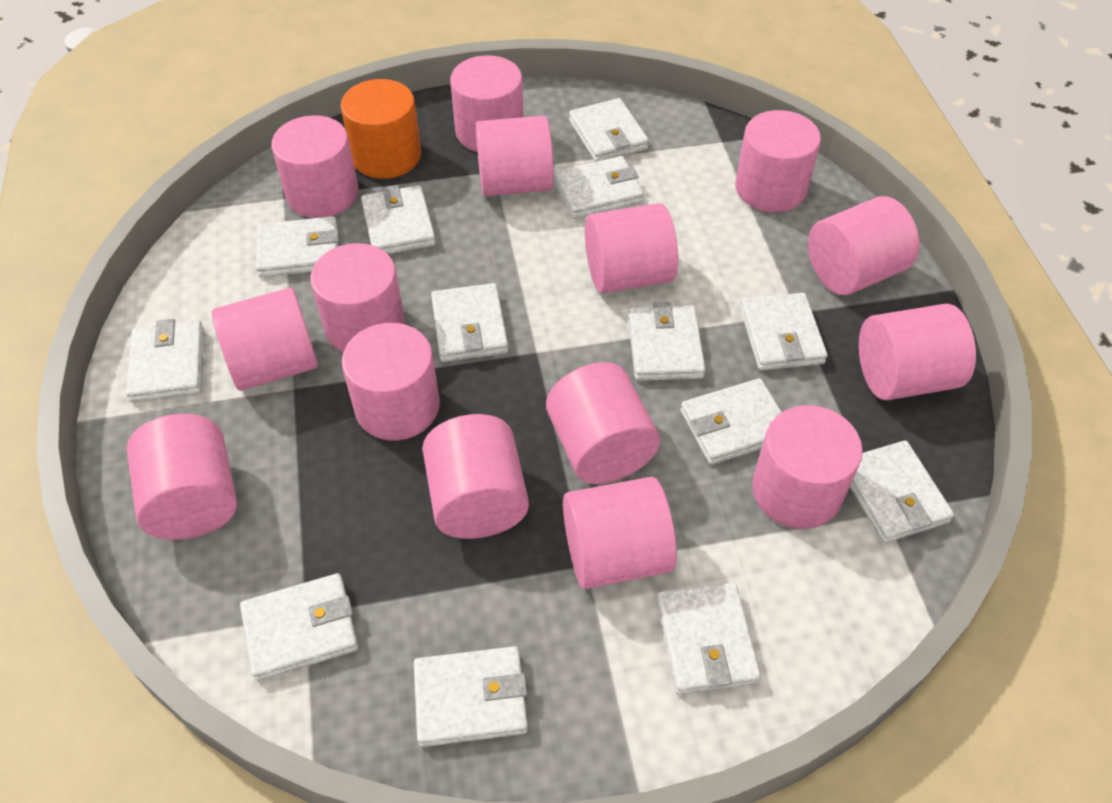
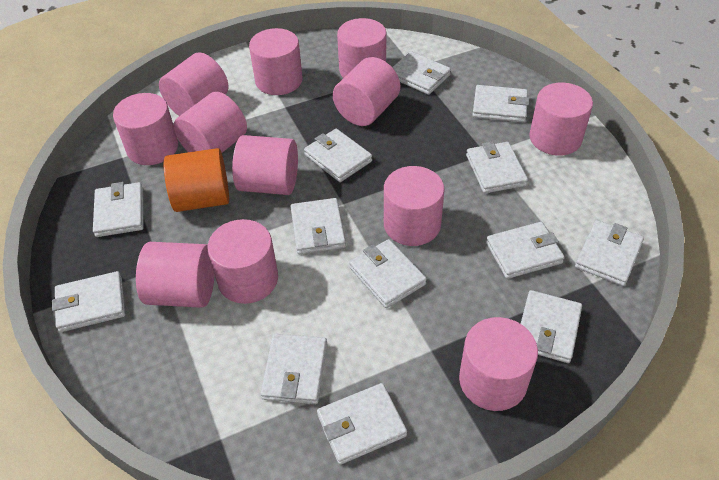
pink cylinder: [126,414,237,540] [212,287,318,391] [271,115,358,218] [310,243,405,352] [342,323,440,441] [422,414,529,539] [450,55,523,152] [475,116,554,196] [546,362,660,484] [563,477,677,589] [585,203,678,294] [735,110,821,212] [752,405,863,529] [808,196,919,295] [859,303,976,400] = 15 -> [113,93,178,165] [136,242,215,308] [159,52,228,116] [174,92,247,153] [207,219,278,304] [232,135,298,195] [249,28,302,95] [333,57,400,126] [337,18,386,78] [384,166,445,246] [459,317,538,411] [529,83,593,156] = 12

